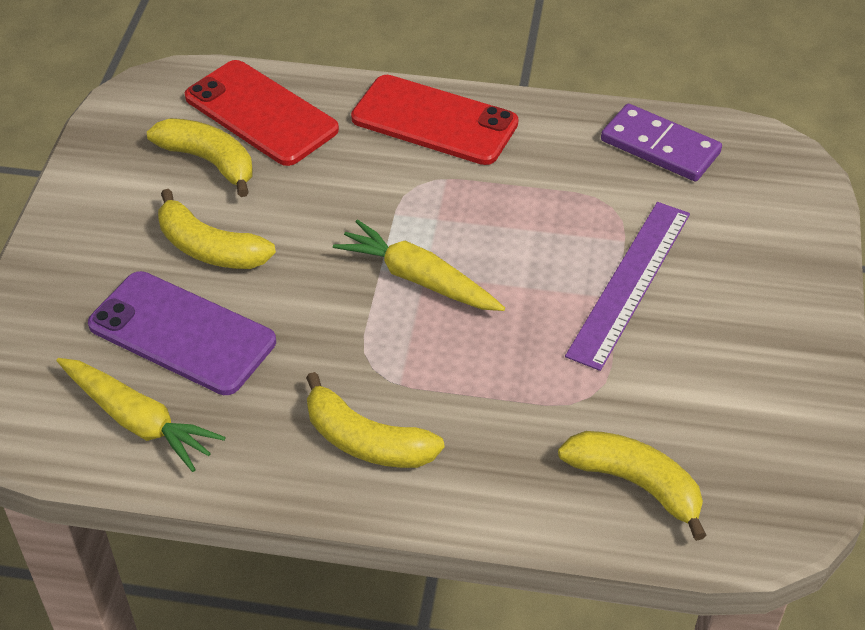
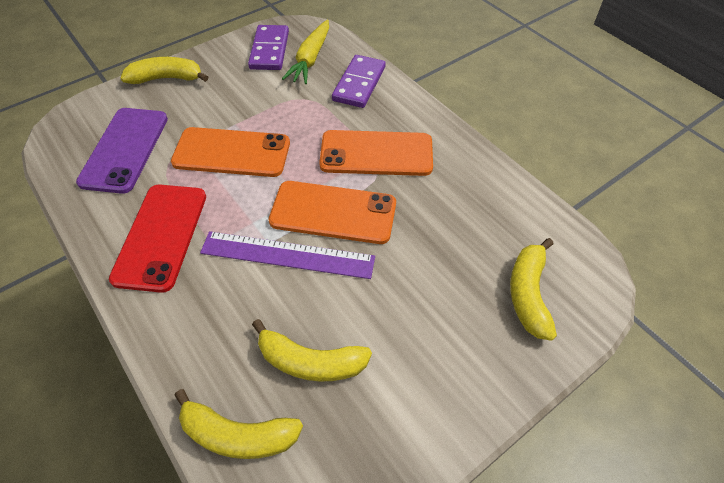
orange phone: none = 0 -> [171,127,290,177] [269,181,396,244] [319,130,433,176] = 3
purple domino: [601,104,722,181] = 1 -> [248,25,289,70] [332,55,386,108] = 2
red phone: [185,60,339,166] [351,75,518,165] = 2 -> [109,185,206,293] = 1
yellow carrot: [56,358,226,472] [333,219,505,311] = 2 -> [282,20,329,84] = 1

